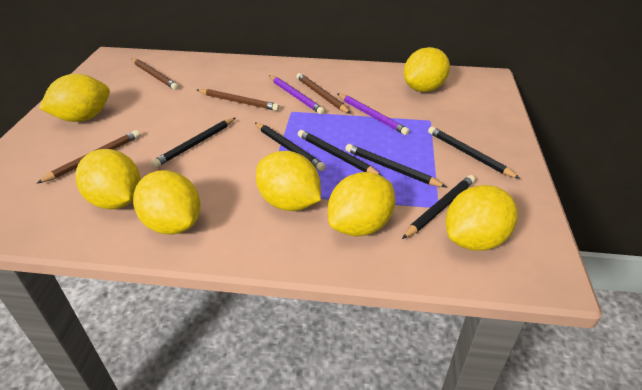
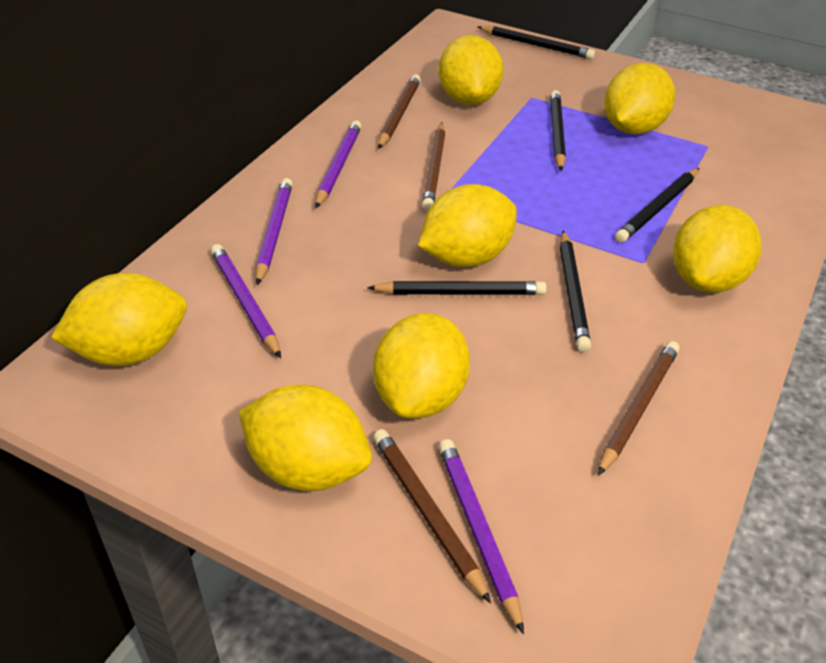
black pencil: [151,118,236,168] [255,123,326,171] [298,130,383,177] [345,144,446,187] [402,175,475,239] [428,126,520,179] = 6 -> [367,281,547,295] [477,26,595,59] [550,90,566,171] [560,230,591,352] [615,168,699,243] = 5
purple pencil: [269,75,325,115] [338,94,410,135] = 2 -> [211,244,281,358] [256,178,293,285] [315,120,361,208] [439,439,524,634] = 4

